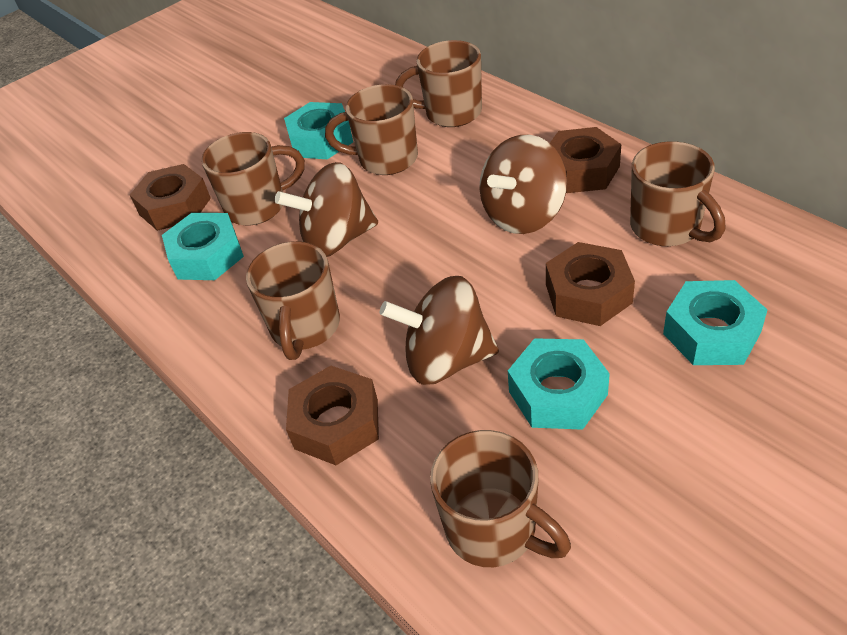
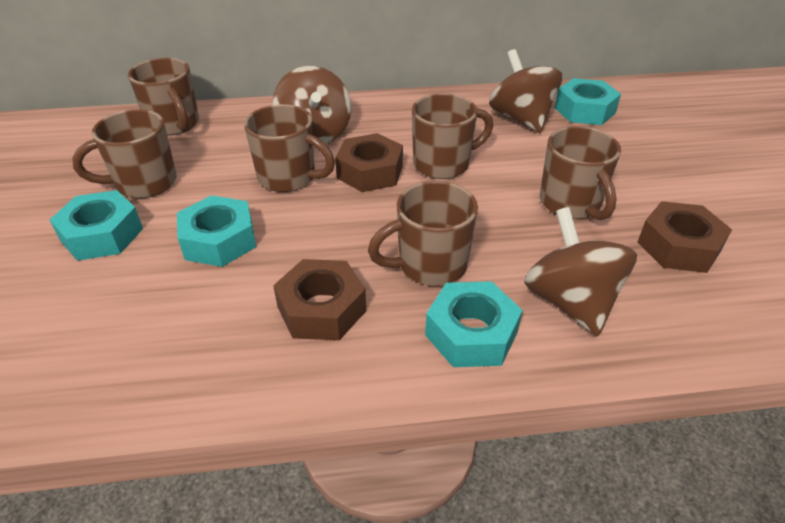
brown nut: [130,164,211,231] [286,366,379,465] [546,242,635,326] [550,127,621,193] = 4 -> [273,259,366,340] [335,133,403,192] [638,201,732,273] = 3

